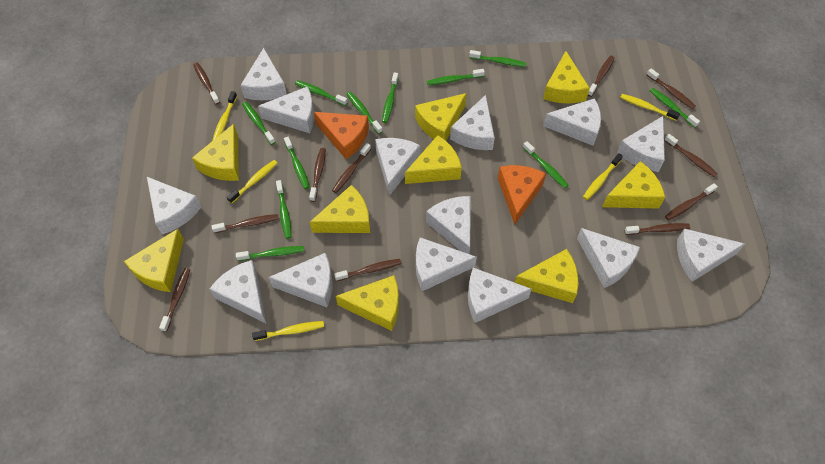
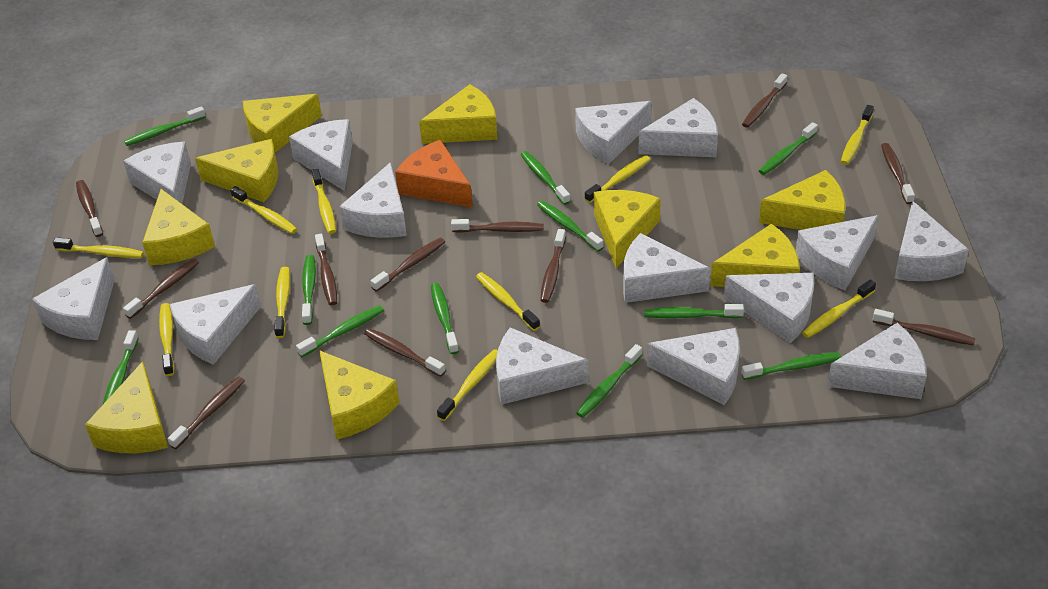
orange cheese: [314,112,369,159] [498,165,546,225] = 2 -> [395,140,473,208] = 1
yellow toothbrush: [212,91,237,141] [227,160,277,204] [252,321,324,341] [583,153,623,200] [620,94,680,121] = 5 -> [53,237,144,258] [159,303,174,376] [230,186,297,234] [274,267,290,338] [312,169,336,234] [437,349,498,421] [476,272,540,331] [585,155,651,203] [802,279,876,338] [841,105,874,165] = 10

